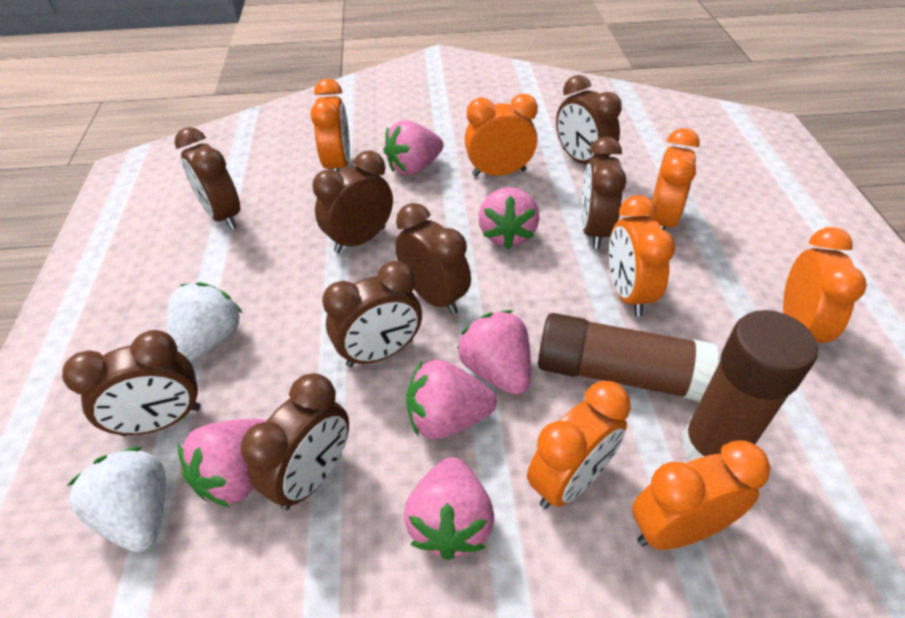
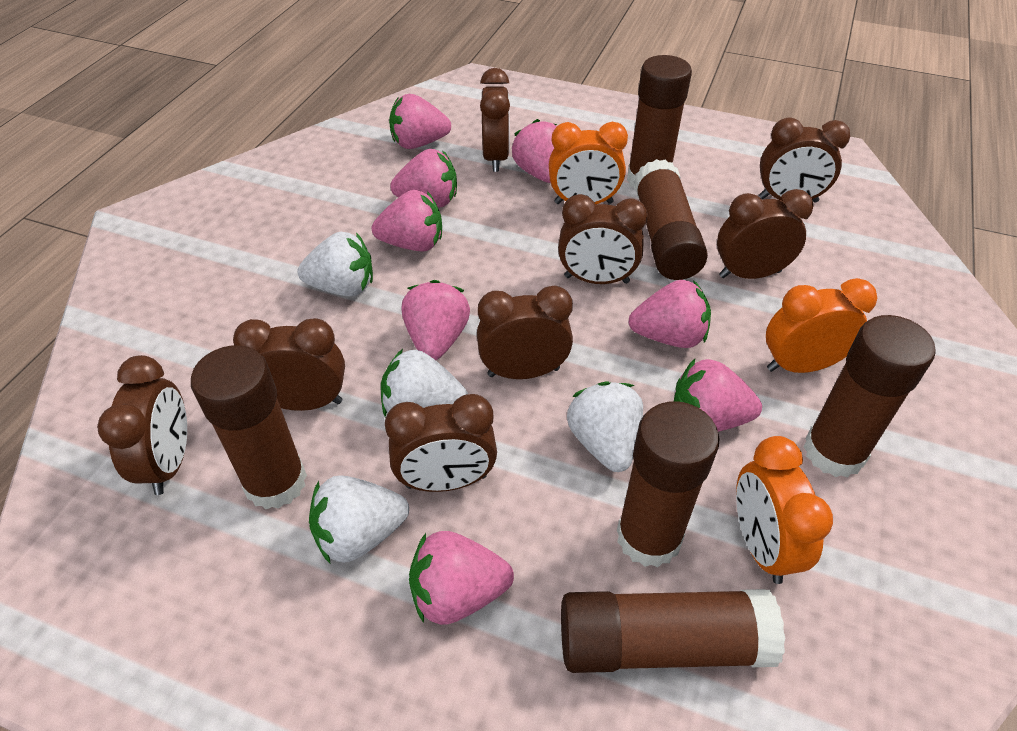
brown glue stick: [538,313,718,401] [681,310,818,460] = 2 -> [191,345,307,509] [561,589,785,673] [617,401,720,567] [627,55,692,190] [634,159,708,280] [804,315,936,477] = 6
orange clock: [311,79,350,172] [465,94,538,177] [527,381,631,509] [609,195,675,317] [632,440,771,550] [649,128,700,231] [783,227,867,343] = 7 -> [549,122,628,204] [736,436,833,584] [766,278,877,373] = 3
pink strawberry: [178,419,267,507] [383,120,444,176] [404,457,494,560] [406,359,497,439] [457,310,531,395] [478,187,540,249] = 6 -> [372,190,442,251] [389,94,451,149] [390,149,457,208] [401,280,470,360] [409,531,514,625] [512,119,557,183] [628,280,711,348] [674,359,762,432] = 8
white strawberry: [67,447,166,552] [167,282,242,361] = 2 -> [297,232,373,296] [309,475,409,563] [381,349,468,417] [567,381,643,472] = 4

